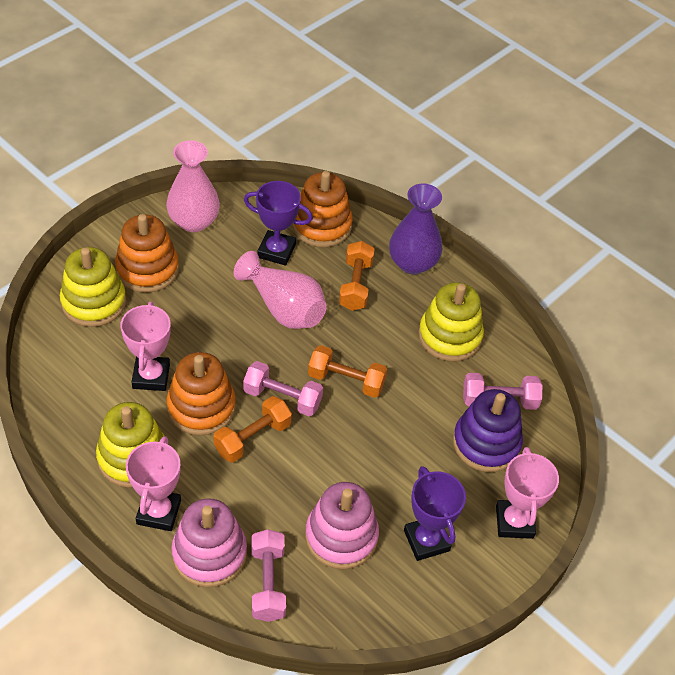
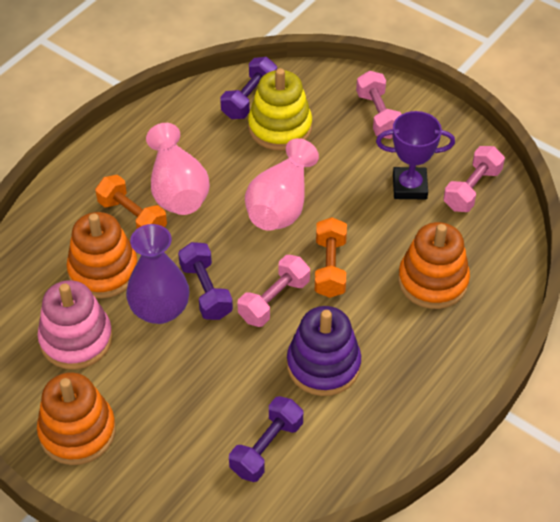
orange dumbbell: [213,396,292,462] [308,345,387,398] [339,241,375,311] = 3 -> [95,175,167,229] [315,217,347,298] = 2
pink stacking toy: [171,498,247,587] [305,482,379,569] = 2 -> [38,280,113,369] = 1
pink trophy: [120,302,171,391] [126,436,181,531] [496,447,559,539] = 3 -> none = 0
purple dumbbell: none = 0 -> [178,242,233,320] [220,57,277,119] [229,396,303,482] = 3
purple trophy: [244,181,313,266] [404,466,466,561] = 2 -> [376,111,455,199] = 1
yellow stacking toy: [60,247,126,327] [96,402,164,488] [418,282,484,361] = 3 -> [248,68,312,150] = 1

